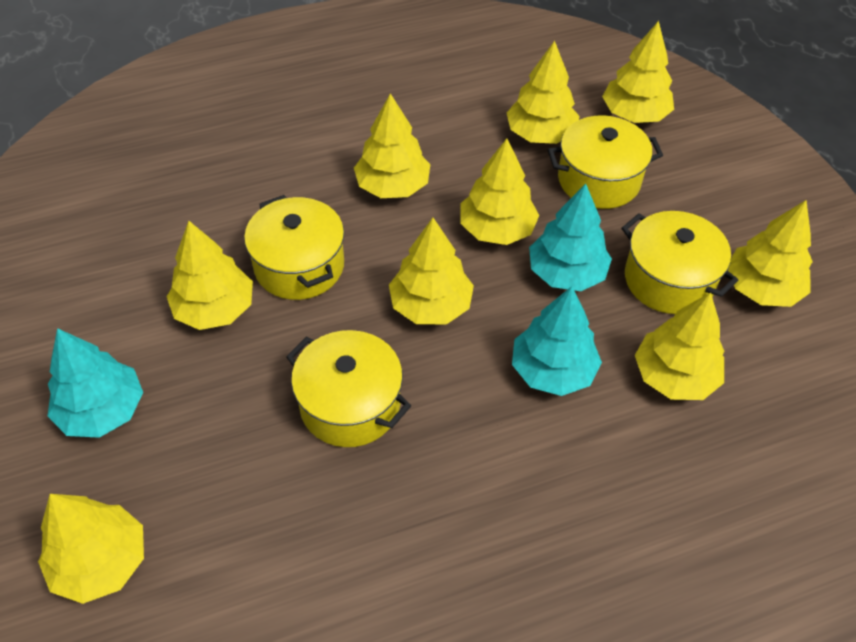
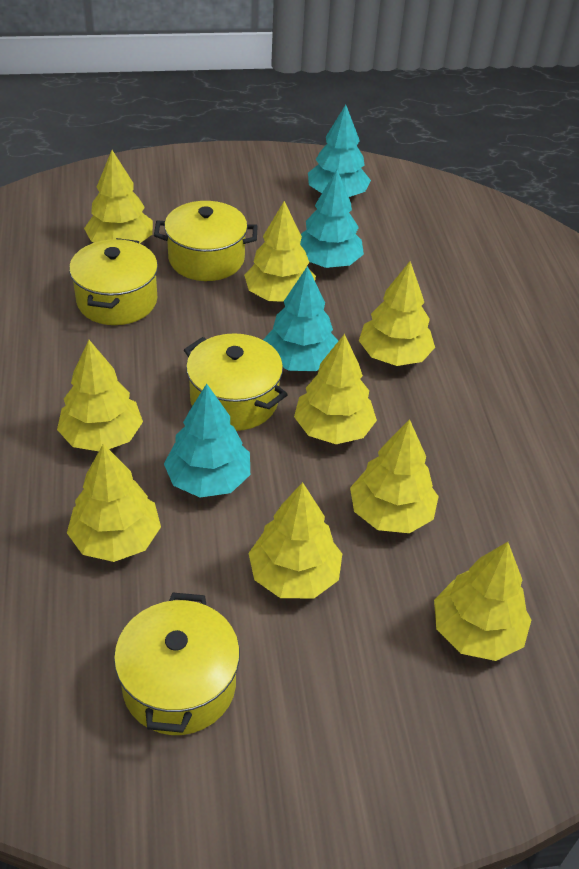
turquoise tree: [47,328,143,438] [512,286,602,396] [529,184,612,291] = 3 -> [164,384,250,498] [263,266,338,371] [300,170,364,268] [308,105,371,197] = 4

